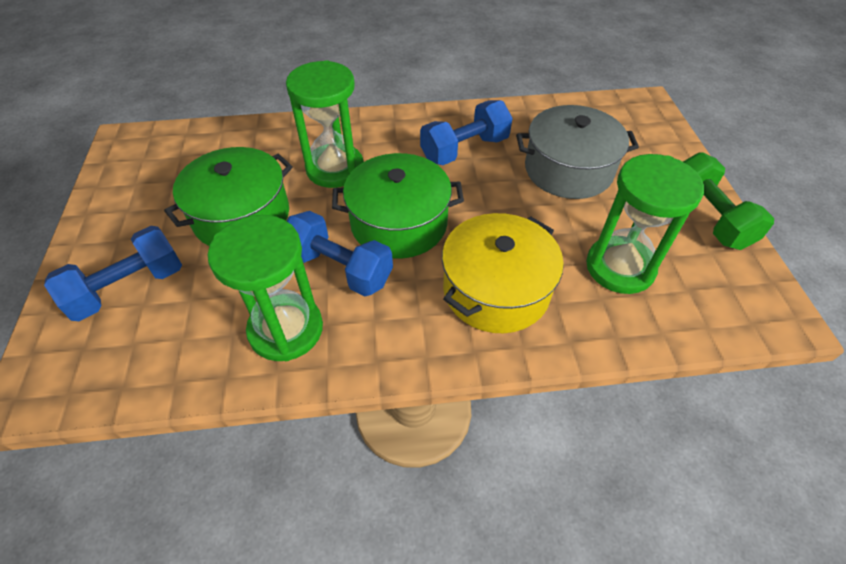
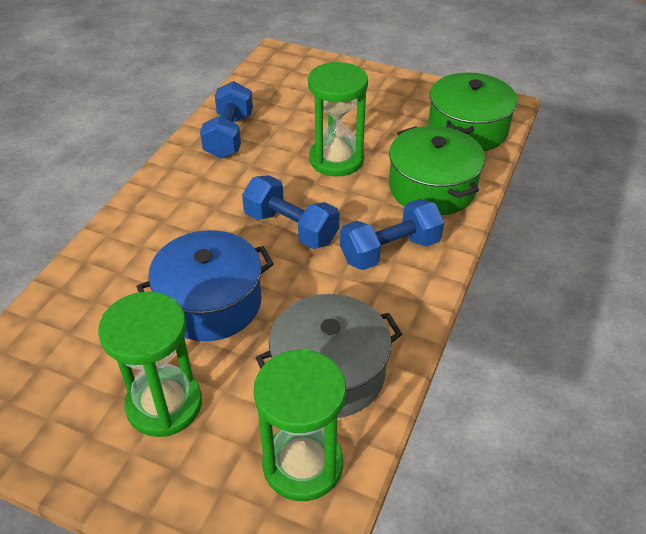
blue pot: none = 0 -> [136,230,274,341] = 1
green dumbbell: [683,152,774,250] = 1 -> none = 0
yellow pot: [442,213,564,333] = 1 -> none = 0

